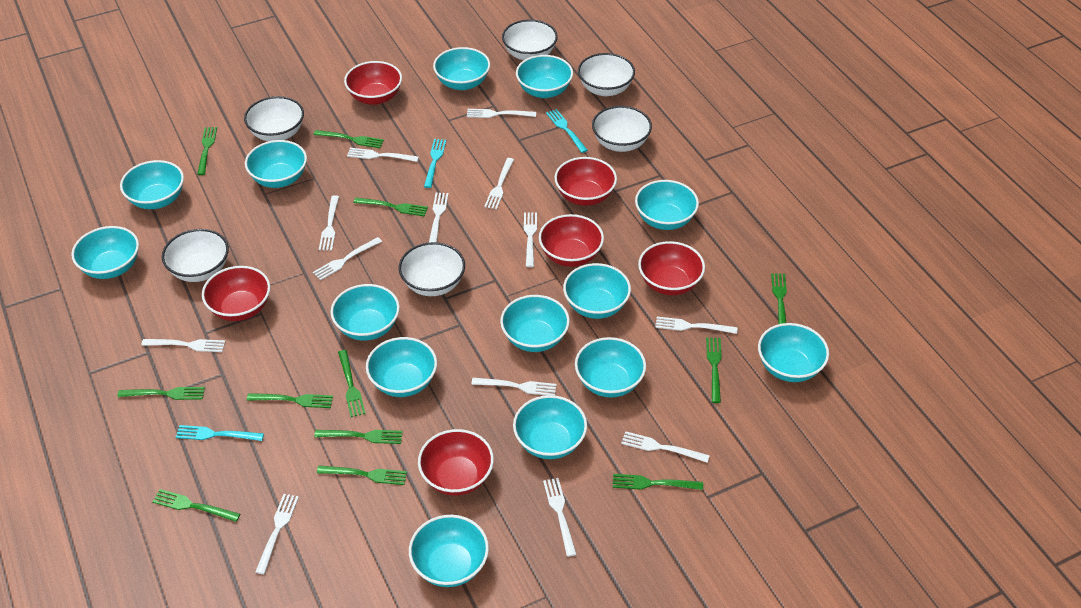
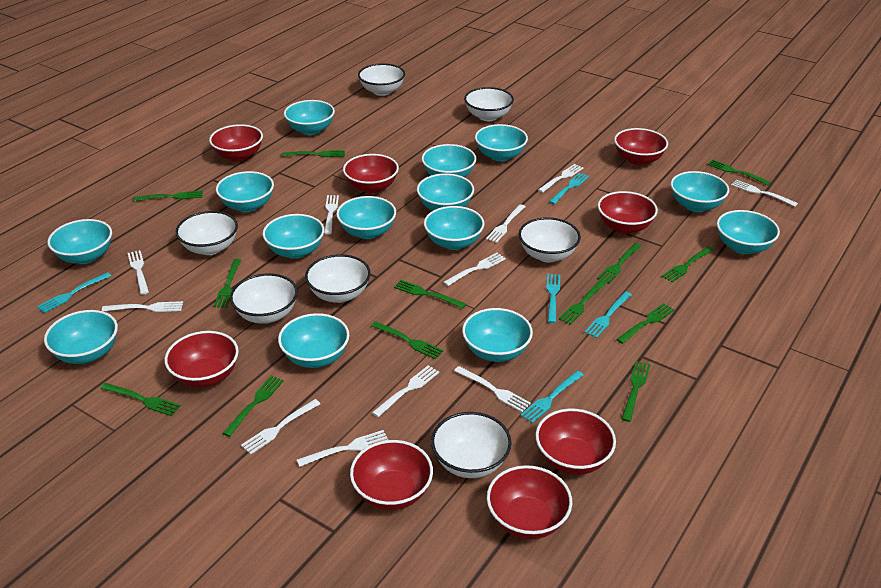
green fork: [117,387,205,400] [152,489,240,522] [197,127,217,175] [247,393,333,408] [314,130,384,148] [314,430,403,444] [317,465,407,485] [338,350,365,417] [354,198,428,216] [613,474,703,490] [706,337,722,403] [771,273,787,324] = 12 -> [100,383,181,416] [133,190,203,201] [213,259,241,308] [222,376,284,437] [282,150,345,157] [371,321,443,359] [394,280,466,308] [559,280,607,325] [597,243,641,284] [616,303,675,344] [621,361,650,422] [662,246,714,282] [707,160,771,185] = 13
red bowl: [202,266,270,321] [344,61,402,105] [418,429,494,496] [539,214,604,267] [555,157,617,206] [638,241,705,295] = 6 -> [165,331,239,387] [209,124,263,162] [343,154,399,193] [350,440,433,510] [487,465,572,539] [535,409,616,475] [598,191,658,234] [614,128,668,166] = 8
turquoise fork: [176,425,264,441] [424,139,446,188] [546,109,588,153] = 3 -> [37,272,111,313] [520,371,584,423] [546,274,560,323] [549,173,589,204] [584,291,632,338] = 5
white bowl: [162,229,229,282] [244,96,304,141] [399,242,465,296] [502,19,558,60] [578,53,635,96] [592,106,652,152] = 6 -> [176,211,238,255] [230,273,298,324] [305,254,371,303] [358,63,405,96] [431,412,512,478] [464,87,514,121] [519,217,581,262] = 7
white fork: [141,339,225,352] [255,494,299,574] [313,237,382,281] [319,195,339,251] [347,148,419,162] [429,192,448,242] [467,109,536,118] [471,378,556,396] [484,158,514,209] [524,212,537,267] [543,478,577,557] [621,431,710,463] [655,317,738,334] = 13 -> [102,301,183,312] [128,250,149,295] [241,399,320,454] [297,430,388,467] [324,195,339,234] [372,365,439,417] [443,253,506,286] [454,366,531,412] [486,204,526,243] [538,164,584,193] [731,180,798,207] = 11

